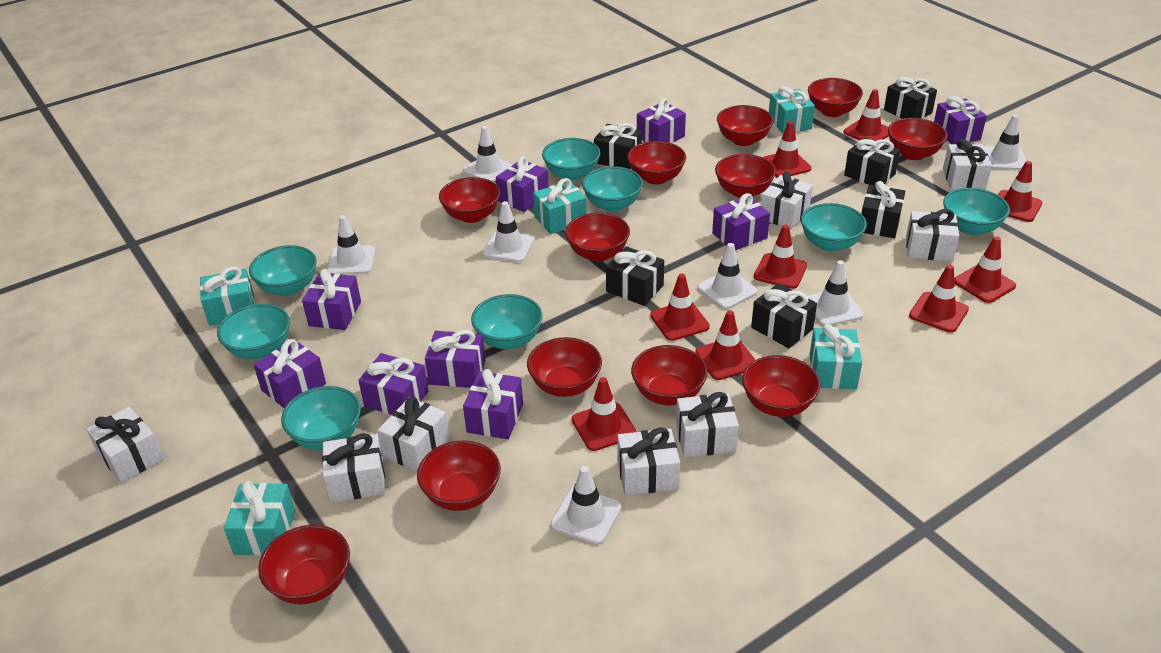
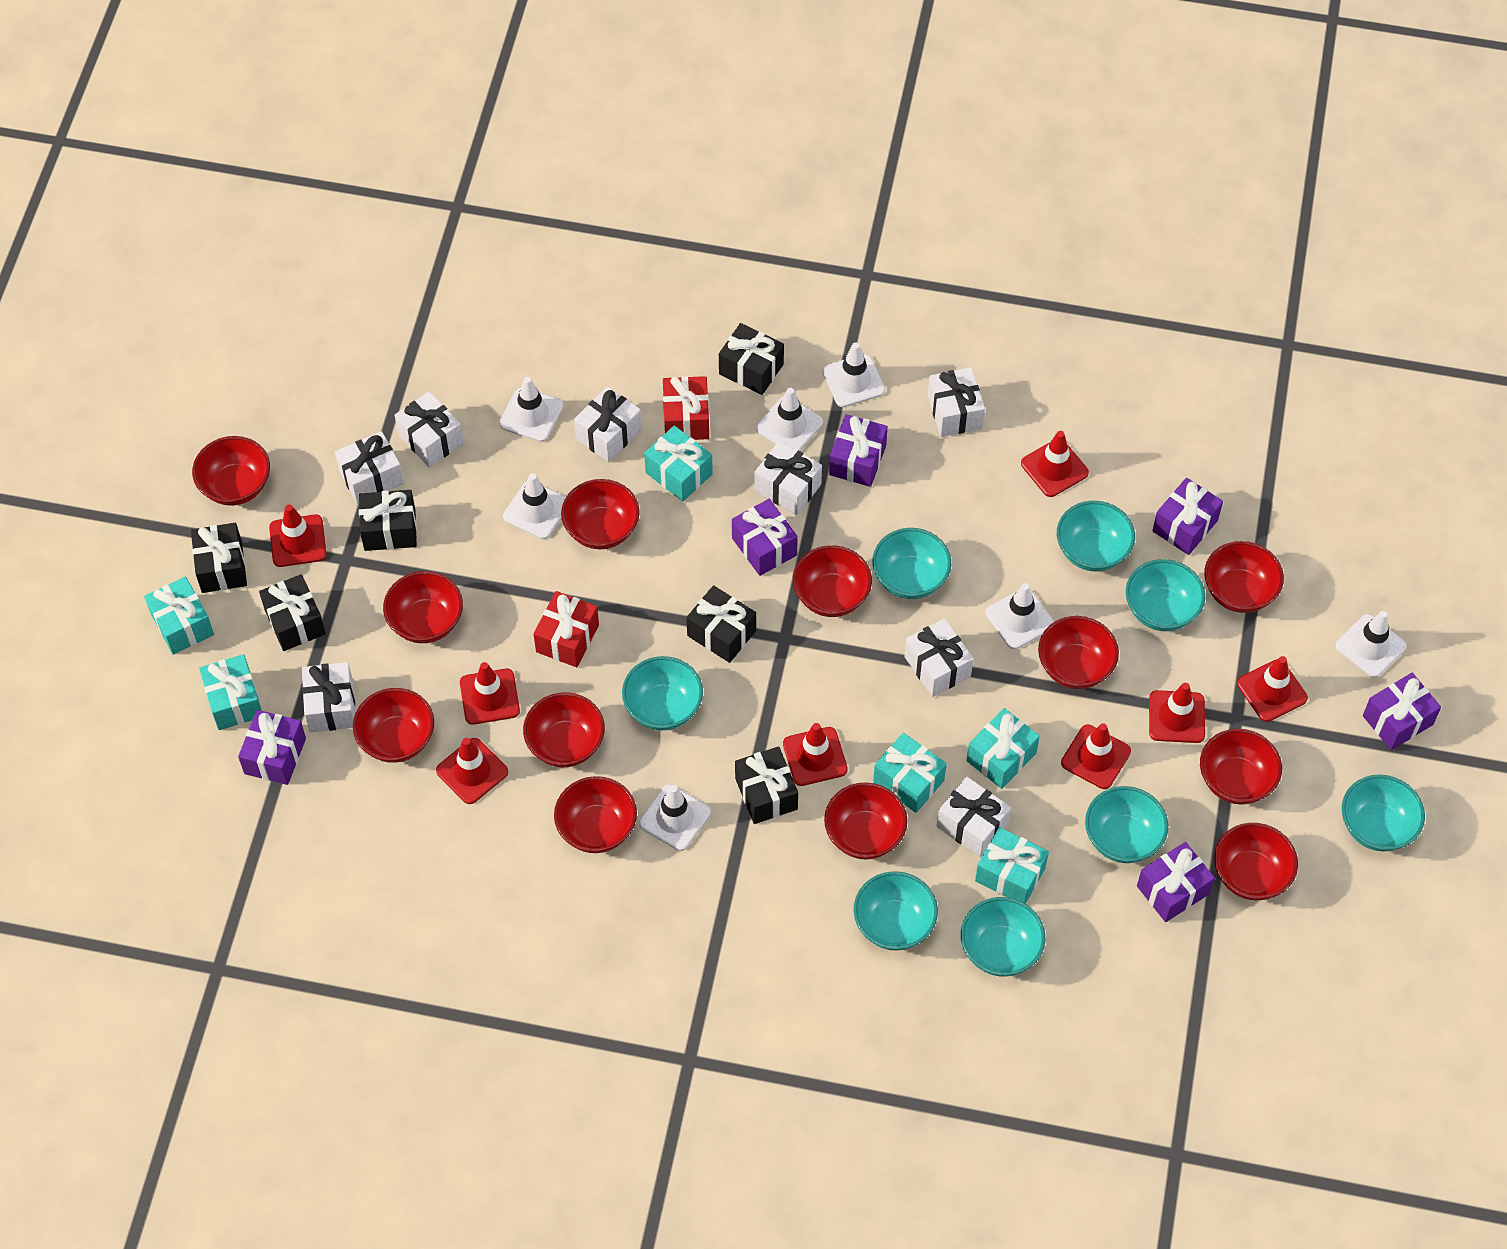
purple gift: [254,339,326,408] [302,269,361,330] [358,353,428,414] [425,330,485,388] [463,369,523,439] [496,156,549,212] [637,98,686,143] [712,193,770,250] [934,96,987,144] = 9 -> [238,710,306,785] [732,499,798,576] [829,414,888,487] [1137,842,1215,922] [1152,478,1223,555] [1363,673,1441,750] = 6
red gift: none = 0 -> [534,591,599,667] [663,376,709,440] = 2
red traffic cone: [572,377,637,451] [650,274,710,341] [695,310,755,380] [754,225,807,289] [763,121,811,178] [844,89,889,141] [909,265,969,333] [954,236,1016,303] [998,161,1042,222] = 9 -> [269,504,327,567] [436,738,508,804] [460,662,520,725] [783,723,848,786] [1021,431,1089,497] [1061,723,1131,789] [1149,683,1205,743] [1237,656,1308,722] = 8
turquoise gift: [200,266,255,326] [224,481,295,556] [533,178,587,234] [769,86,815,134] [810,324,862,389] = 5 -> [144,577,214,654] [199,654,262,730] [644,425,713,502] [873,733,947,813] [966,708,1040,789] [975,827,1049,904] = 6

